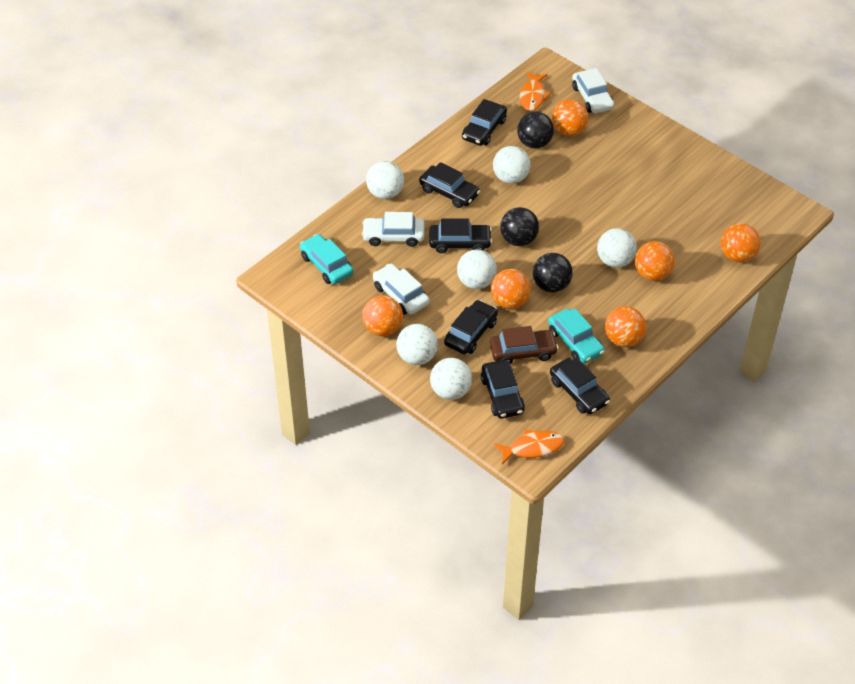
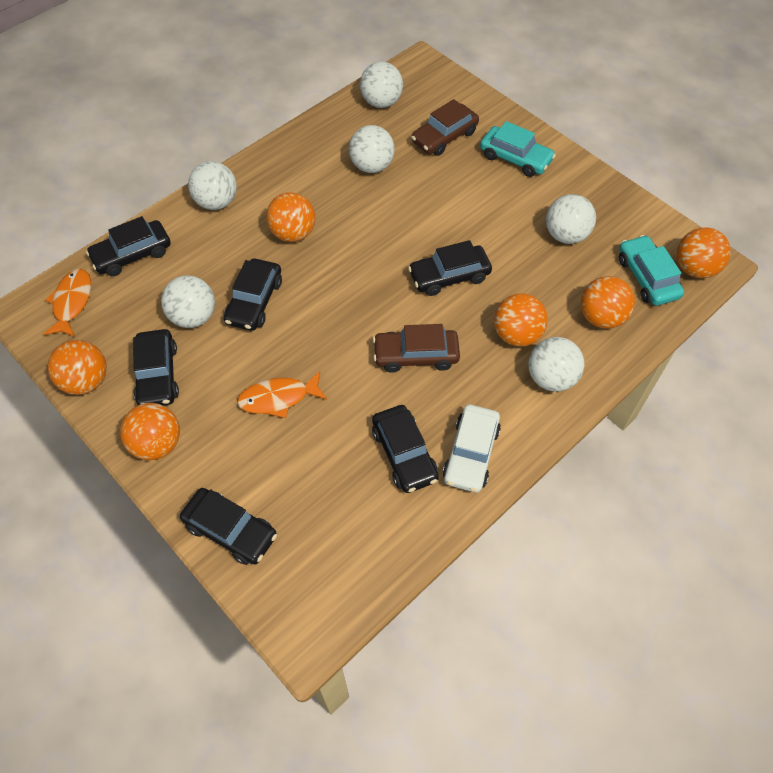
black ball: [500,207,539,246] [517,111,554,149] [533,253,573,293] = 3 -> none = 0
brown car: [490,326,558,364] = 1 -> [373,324,460,373] [411,99,479,156] = 2
white car: [362,212,425,247] [373,264,429,315] [572,68,614,113] = 3 -> [443,404,501,493] = 1

